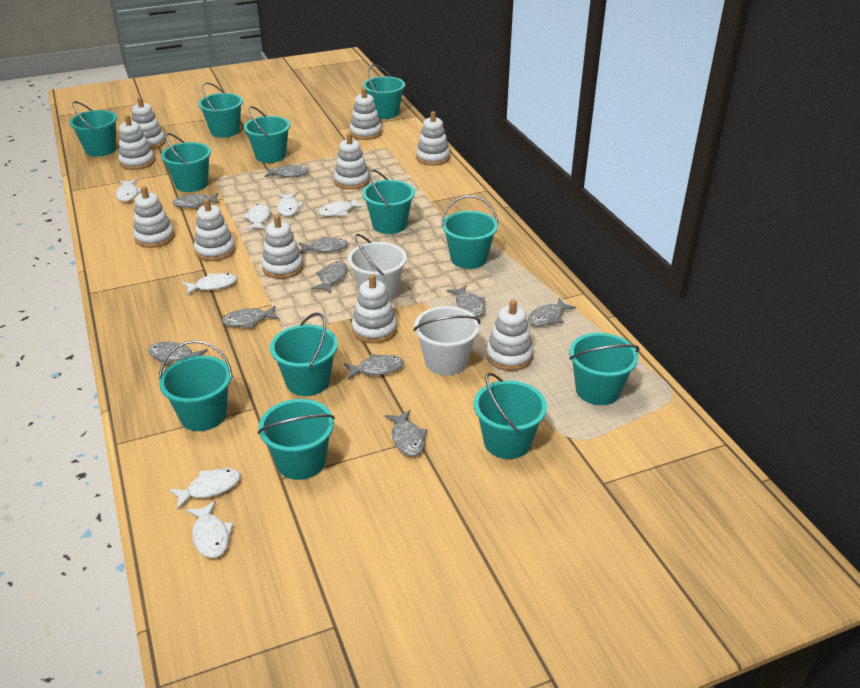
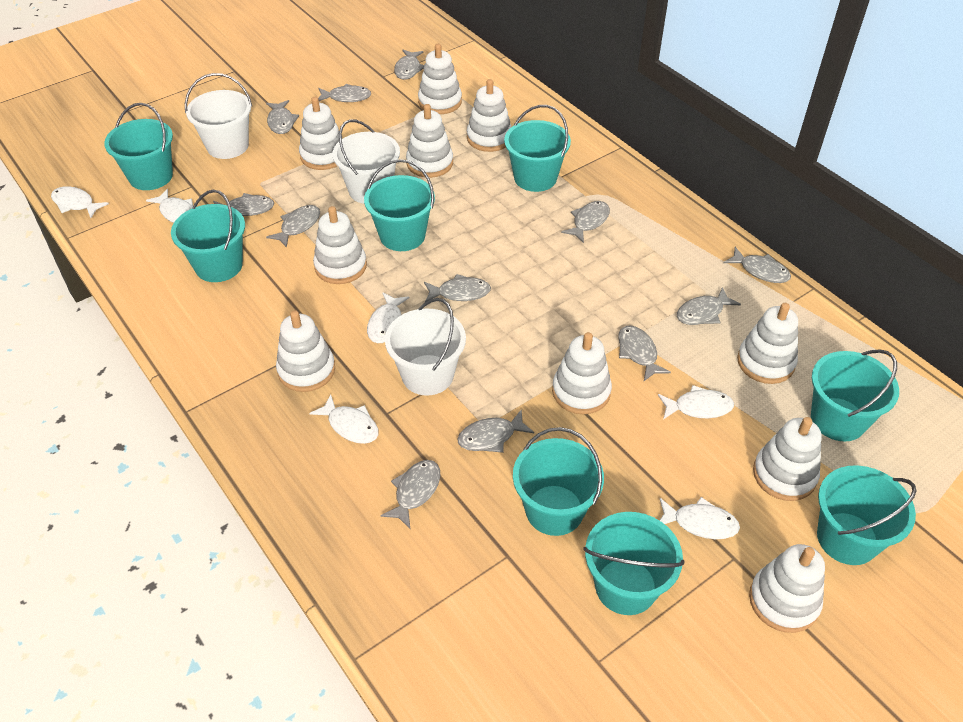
grey fish: [148,342,208,366] [173,193,220,209] [222,306,279,329] [264,165,309,177] [299,237,349,254] [311,262,348,293] [344,354,404,380] [385,410,427,456] [446,285,486,317] [528,298,576,326] = 10 -> [213,193,274,216] [266,100,299,134] [266,205,320,248] [318,84,371,102] [380,460,441,528] [394,50,424,80] [424,274,491,302] [457,409,534,453] [561,201,610,243] [618,326,671,381] [677,287,741,325] [724,247,791,283] = 12
turquoise bucket: [69,101,117,157] [159,340,233,431] [161,133,211,192] [198,82,243,138] [244,106,290,163] [257,399,335,480] [270,313,338,396] [362,169,415,234] [363,64,405,119] [441,195,499,269] [474,373,547,459] [569,333,639,405] = 12 -> [104,103,173,190] [171,190,245,282] [364,159,435,251] [504,105,571,192] [513,427,604,536] [583,512,684,615] [811,349,899,441] [817,465,916,565] = 8
white bucket: [348,234,407,301] [413,306,481,375] = 2 -> [185,73,252,159] [333,119,400,204] [385,298,466,396] = 3
white fish: [116,179,141,202] [169,468,241,509] [183,273,237,295] [186,500,234,558] [242,204,270,230] [277,192,304,216] [318,198,365,216] = 7 -> [51,186,109,218] [146,189,193,223] [309,394,379,444] [367,292,409,343] [658,385,734,419] [660,497,740,539] = 6

